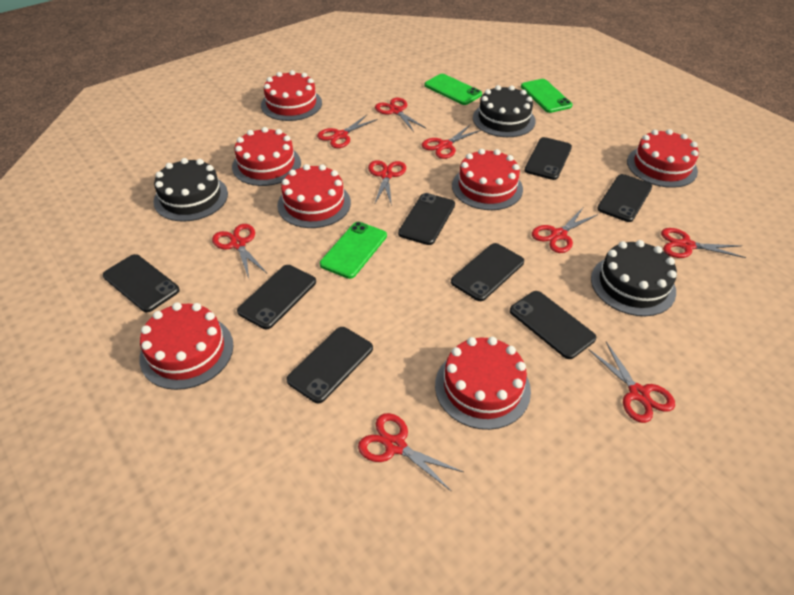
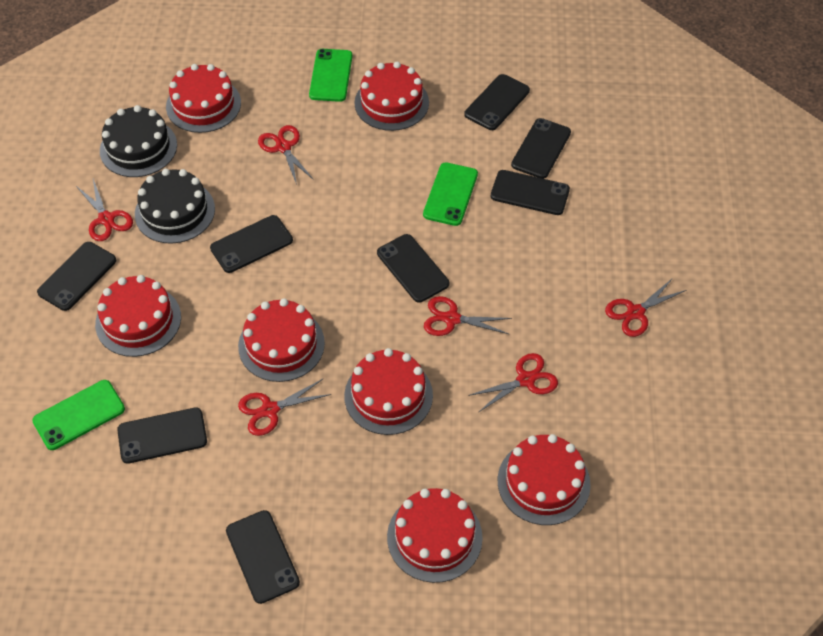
black cake: [153,158,228,222] [473,85,536,137] [591,240,677,316] = 3 -> [100,105,177,177] [135,169,215,244] = 2
red scissors: [212,224,267,278] [317,115,378,148] [358,413,463,491] [368,160,406,206] [375,98,426,132] [422,125,481,159] [532,208,598,253] [588,342,675,423] [661,228,746,258] = 9 -> [76,179,133,241] [238,379,331,436] [258,125,314,185] [424,296,512,336] [468,353,558,412] [605,278,687,337] = 6

